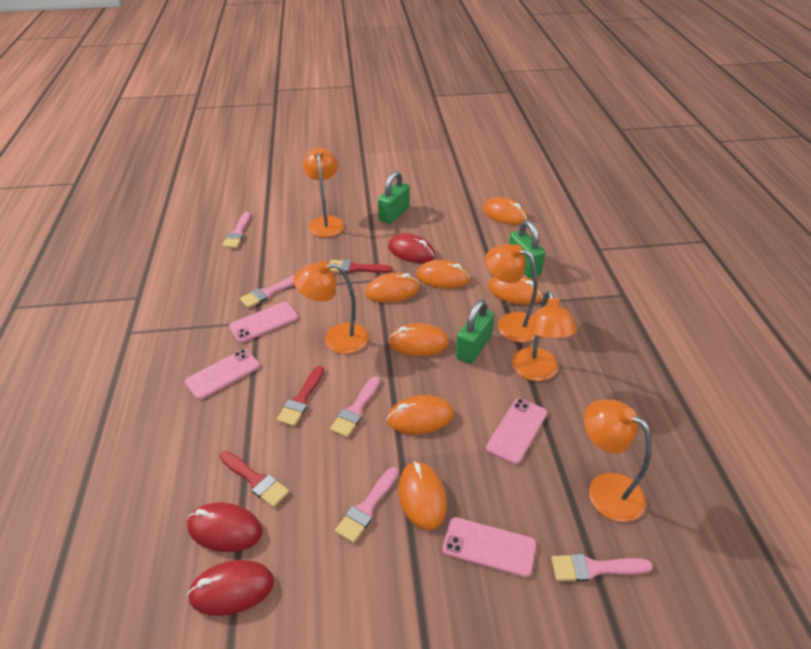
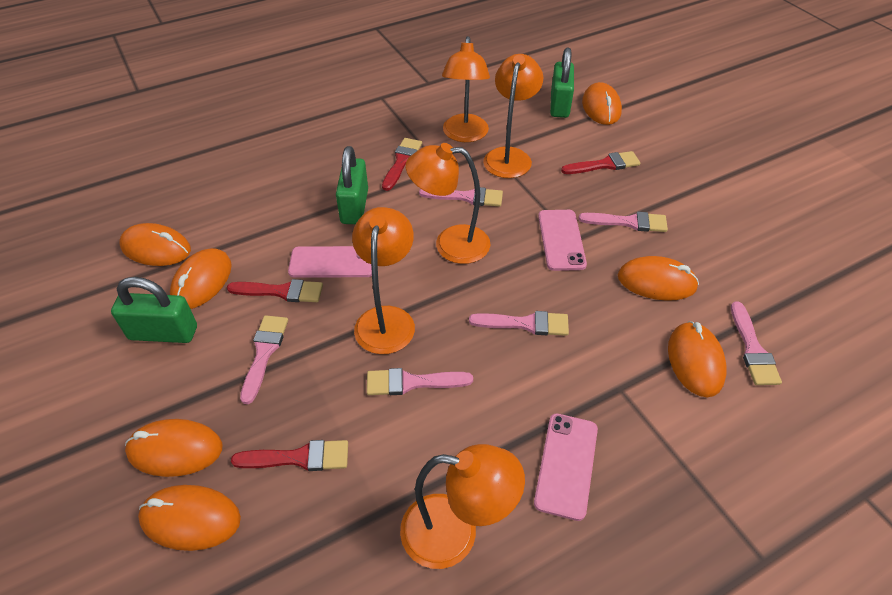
pink brush: [222,212,250,248] [240,275,295,308] [330,376,380,437] [335,467,398,543] [551,554,653,582] = 5 -> [240,315,288,404] [367,368,473,395] [419,187,503,207] [469,311,569,336] [579,212,668,232] [731,301,782,385] = 6
pink phone: [185,349,260,400] [229,302,298,343] [442,517,536,577] [486,398,547,464] = 4 -> [288,246,372,278] [534,414,598,521] [538,210,587,271] = 3
red brush: [220,451,289,507] [276,366,324,426] [330,260,392,273] = 3 -> [227,279,323,302] [231,440,348,471] [382,138,422,191] [561,151,640,174] = 4
red mouse: [187,502,263,552] [187,560,274,616] [388,233,435,263] = 3 -> none = 0

